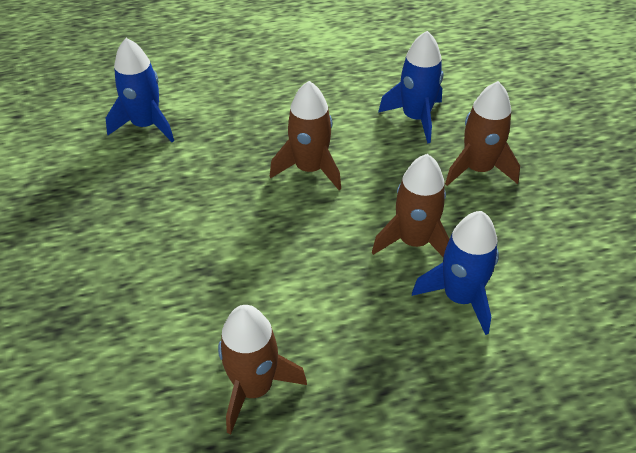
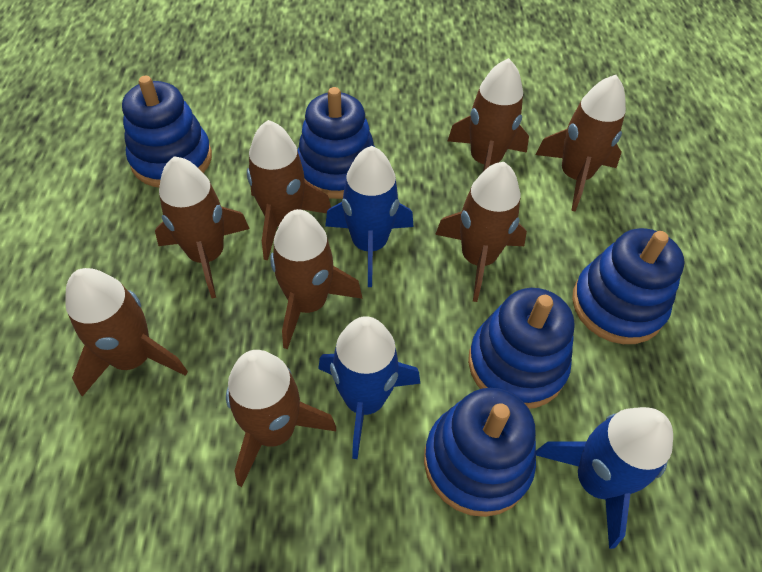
blue stacking toy: none = 0 -> [122,76,212,187] [297,87,375,199] [424,388,536,517] [468,288,575,409] [572,228,685,344] = 5
brown rocket: [218,305,307,434] [270,81,341,190] [372,154,449,257] [445,81,520,186] = 4 -> [65,268,188,396] [155,156,250,298] [226,350,336,487] [247,120,331,261] [270,209,363,349] [435,162,527,302] [448,58,529,171] [535,75,626,211] = 8

